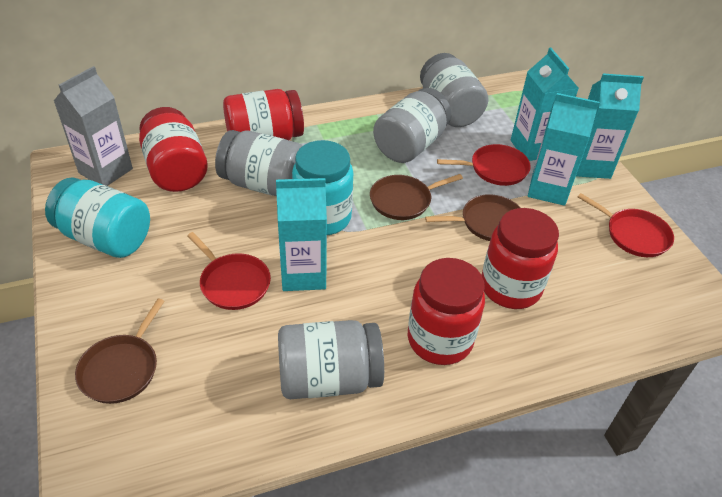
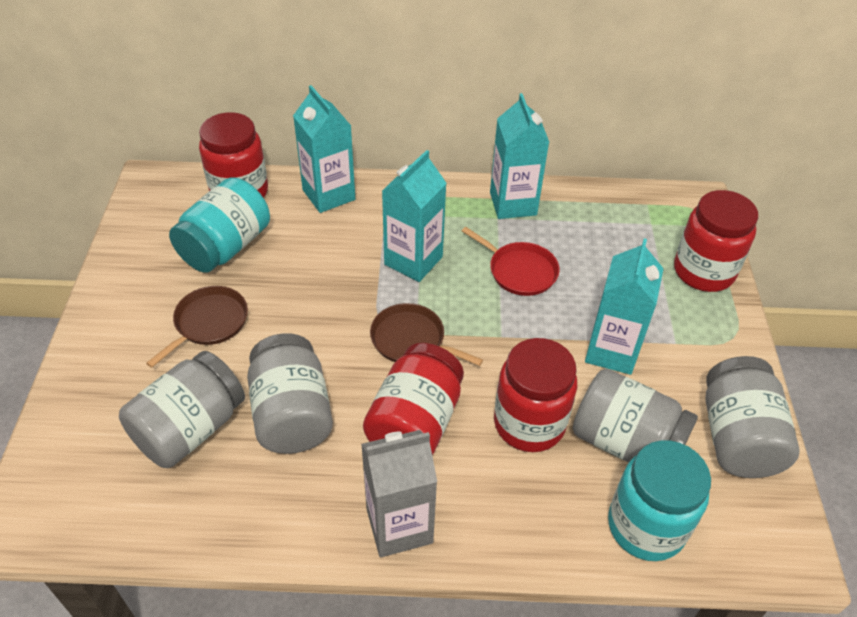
brown pan: [75,298,164,404] [370,174,463,220] [425,194,520,241] = 3 -> [146,286,248,368] [370,303,483,366] = 2
red pan: [187,232,271,310] [437,144,531,186] [578,193,674,257] = 3 -> [462,227,560,296] = 1

